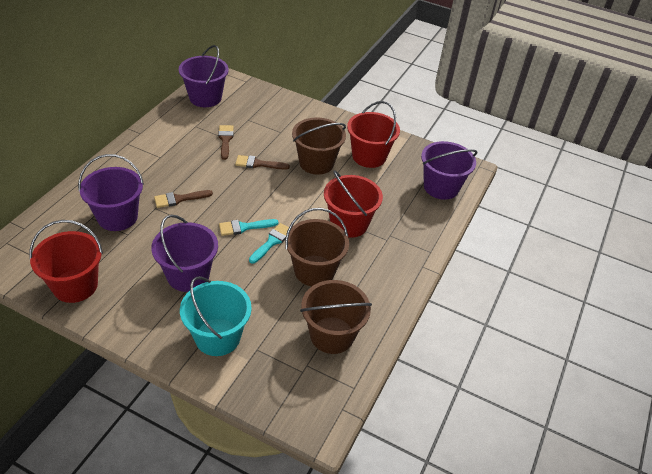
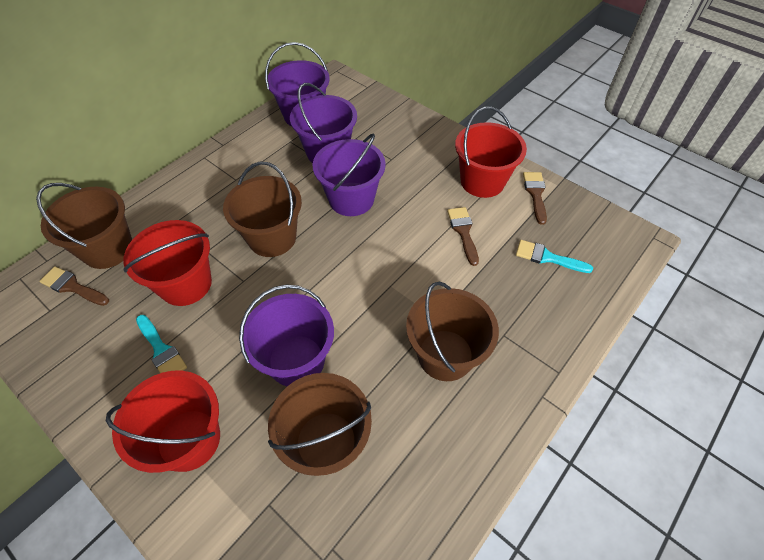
brown bucket: [285,208,349,286] [292,118,346,175] [300,280,372,354] = 3 -> [36,183,132,269] [223,162,302,257] [268,373,372,476] [406,281,499,381] = 4
turquoise bucket: [180,276,252,356] = 1 -> none = 0

